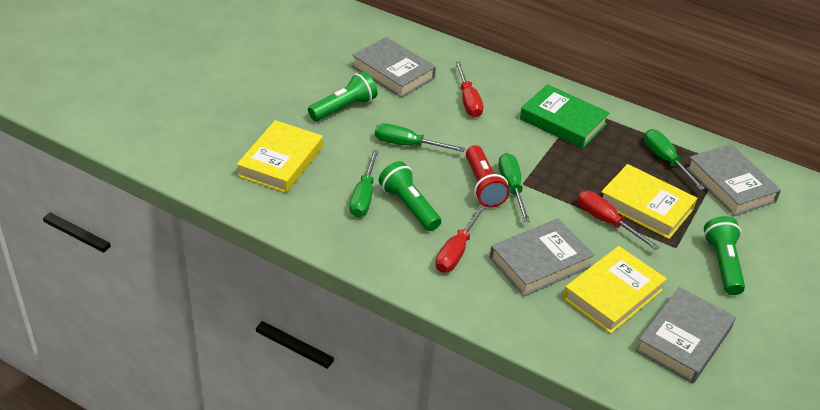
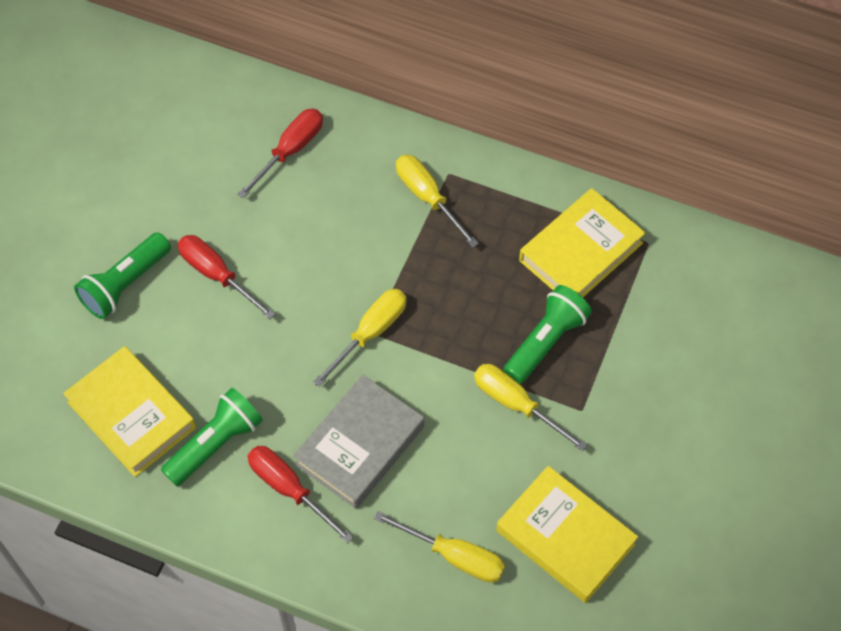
green book: [520,84,610,149] = 1 -> none = 0
green screwdriver: [349,150,379,217] [375,123,465,152] [498,153,530,222] [644,129,705,190] = 4 -> none = 0
grey book: [352,37,436,98] [489,219,594,296] [635,287,736,383] [686,144,781,216] = 4 -> [293,375,424,509] = 1
red flashlight: [466,145,510,208] = 1 -> none = 0
yellow screwdriver: none = 0 -> [313,289,407,387] [374,511,505,583] [396,155,479,248] [474,364,588,451] = 4

